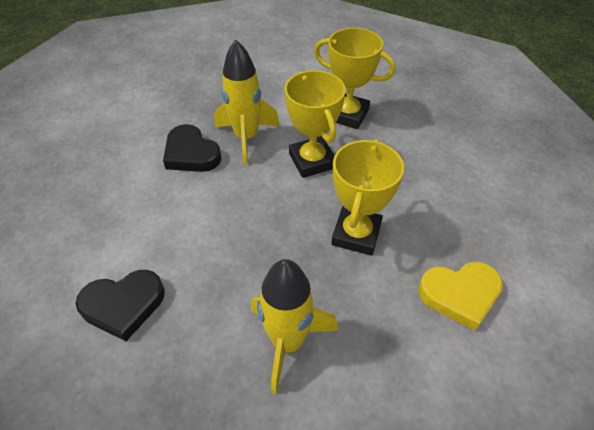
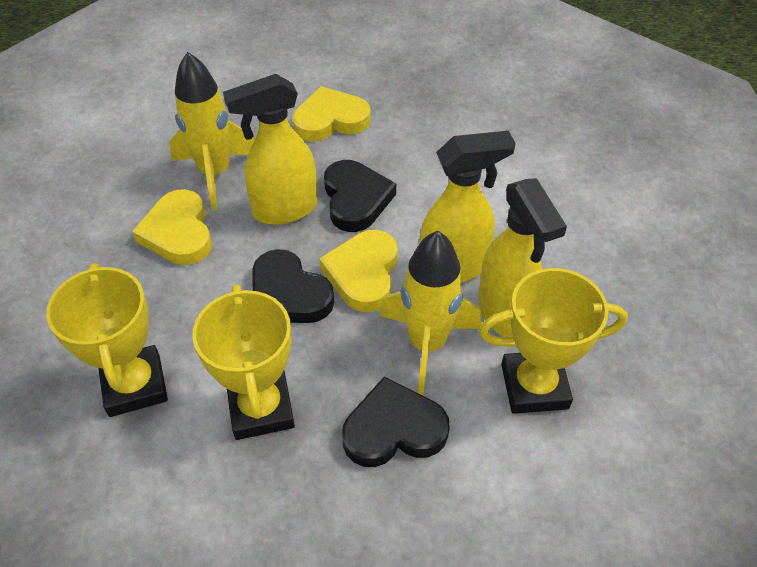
black heart: [76,270,165,341] [163,124,221,172] = 2 -> [252,249,334,323] [324,160,396,232] [342,377,450,467] = 3
yellow heart: [418,262,503,331] = 1 -> [132,189,212,265] [293,86,371,142] [319,230,398,312] = 3
yellow spray bottle: none = 0 -> [223,74,317,225] [419,131,516,283] [478,178,567,338] = 3

